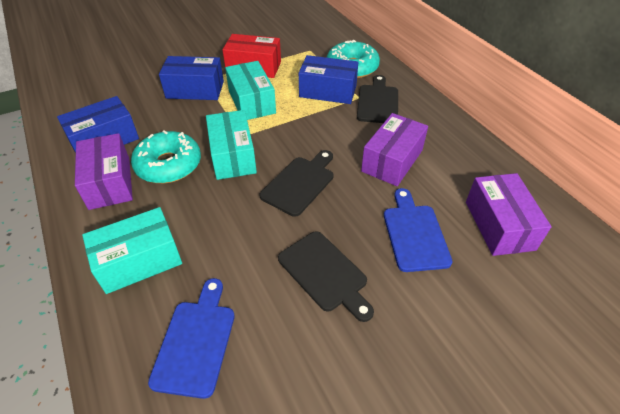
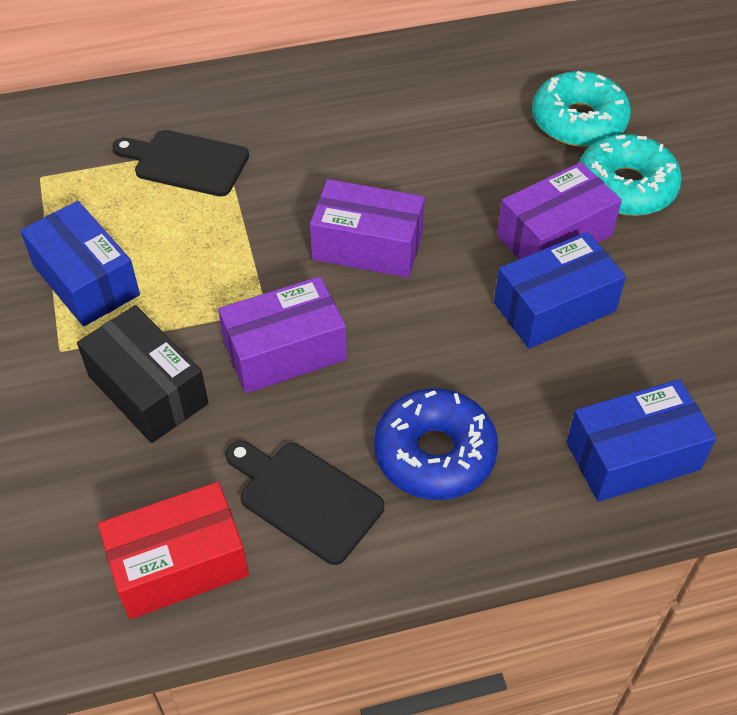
black box: none = 0 -> [77,305,208,443] = 1
black cutting board: [259,150,333,217] [278,231,374,322] [357,75,398,123] = 3 -> [112,130,249,197] [225,441,384,565] = 2
blue cutting board: [148,278,235,399] [384,188,453,272] = 2 -> none = 0
blue donut: none = 0 -> [374,388,498,500] = 1
turquoise box: [82,207,182,294] [206,110,257,180] [225,61,276,120] = 3 -> none = 0

